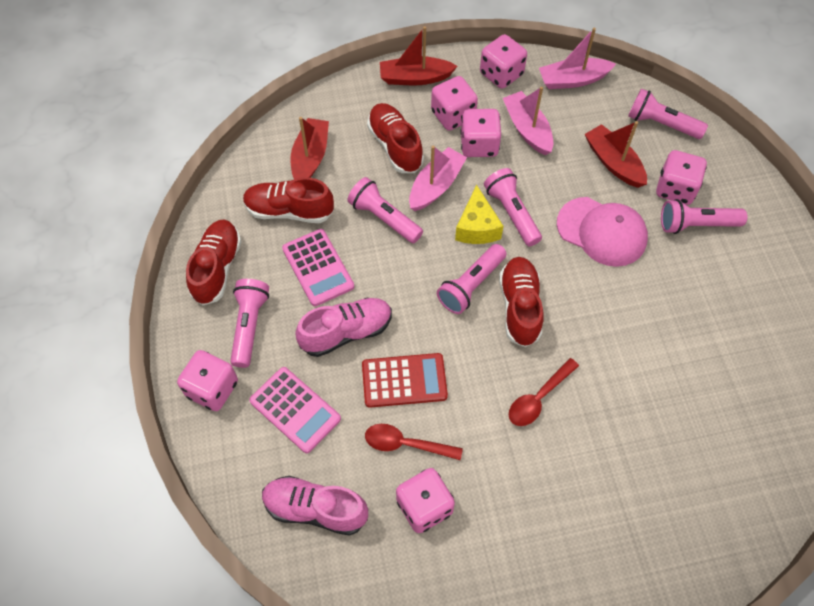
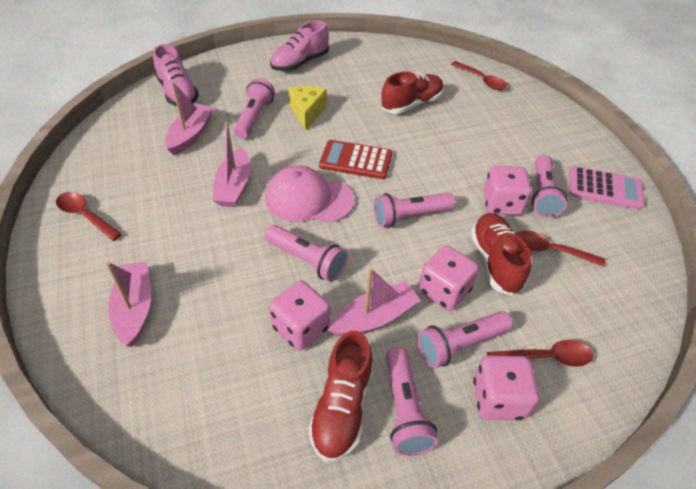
pink boat: [409,146,467,211] [503,87,554,155] [539,28,616,89] = 3 -> [106,262,151,347] [165,82,213,155] [212,122,250,207] [328,268,421,337] = 4
pink calculator: [249,367,341,453] [282,229,354,306] = 2 -> [569,166,645,210] = 1
pink dice: [177,350,238,411] [396,468,455,533] [431,76,478,131] [460,109,501,157] [480,34,527,89] [656,150,707,205] = 6 -> [269,281,330,351] [419,246,479,311] [473,355,539,420] [483,166,532,215] = 4
red boat: [291,117,329,179] [380,26,458,85] [585,121,647,188] = 3 -> none = 0
red shoe: [186,219,241,305] [243,177,334,223] [367,103,424,173] [499,257,543,347] = 4 -> [308,331,373,462] [381,72,444,114] [471,213,531,296] = 3
red spoon: [365,424,463,460] [509,358,579,426] = 2 -> [56,192,122,241] [451,61,507,90] [487,340,593,367] [516,231,605,267] = 4

